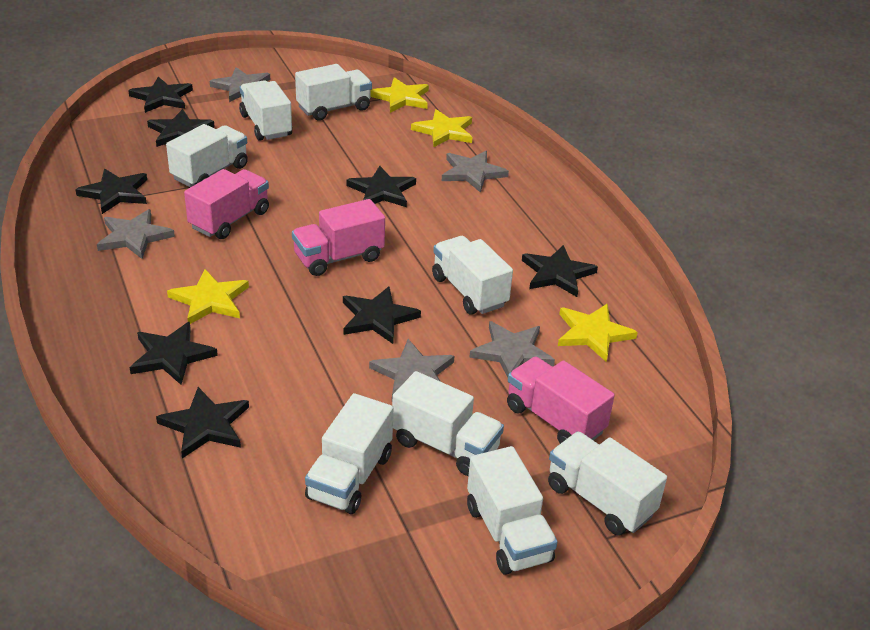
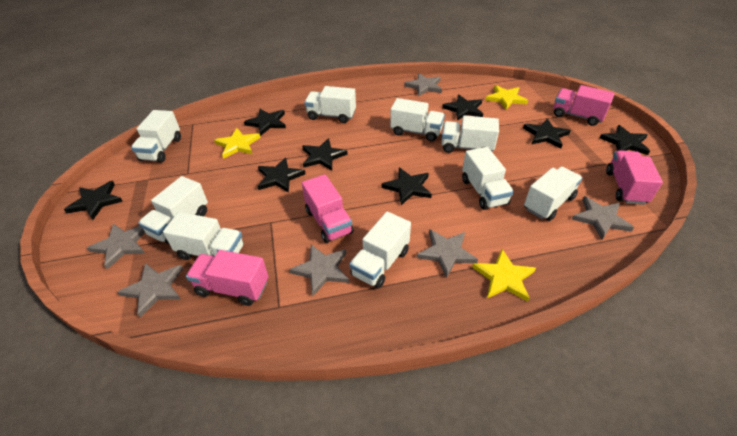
grey star: [97,209,175,259] [210,67,270,102] [369,339,454,396] [442,151,509,193] [469,321,555,377] = 5 -> [87,224,145,269] [118,263,183,318] [289,244,349,296] [404,73,442,96] [417,229,478,278] [572,196,634,239] = 6
pink truck: [184,169,269,239] [292,199,385,276] [507,357,615,444] = 3 -> [186,250,268,306] [302,174,353,243] [554,85,615,126] [606,150,663,205] = 4
white truck: [166,124,248,187] [239,80,292,141] [295,64,372,120] [305,393,393,514] [392,371,504,476] [432,236,513,315] [467,446,558,575] [548,431,667,535] = 8 -> [131,110,181,163] [138,176,208,245] [163,212,244,260] [304,86,356,123] [349,212,411,289] [390,98,445,142] [441,116,499,153] [462,147,514,210] [524,167,582,221] = 9
yellow star: [167,269,249,324] [370,77,429,113] [411,109,472,148] [558,304,638,362] = 4 -> [214,128,261,159] [472,249,536,302] [485,85,528,110] = 3

